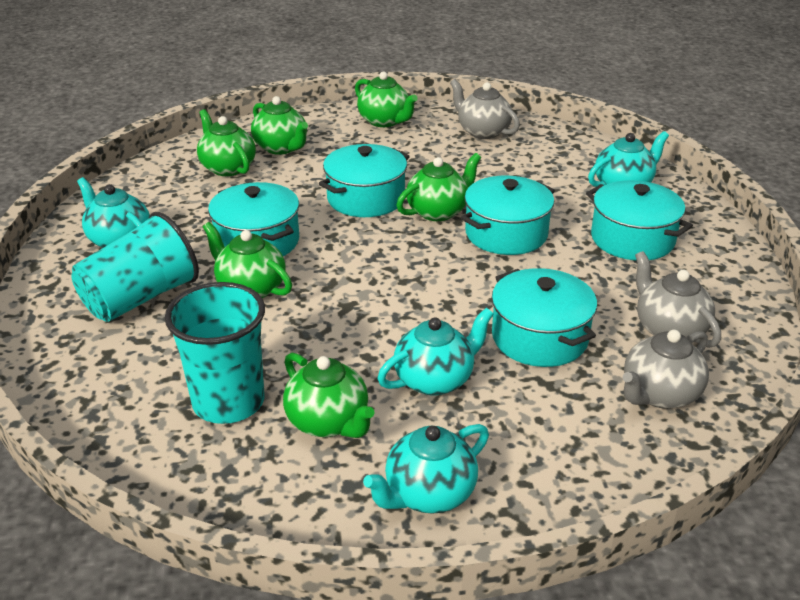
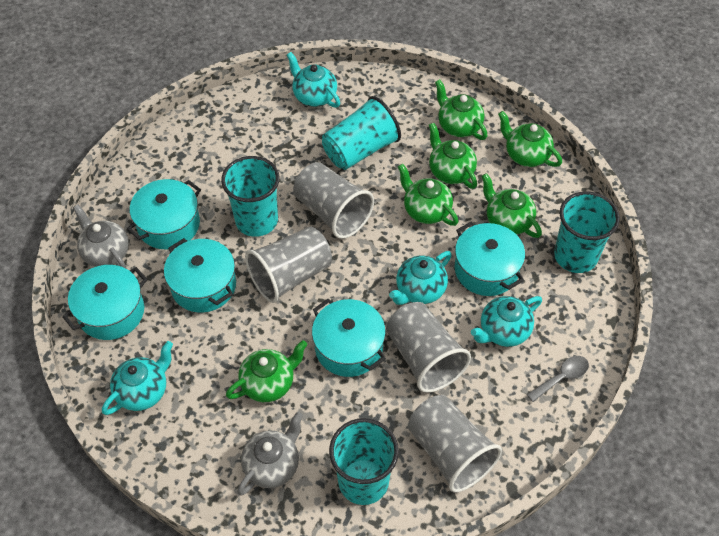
grey cup: none = 0 -> [245,226,332,303] [293,162,374,239] [386,302,471,393] [408,395,502,492] = 4
grey spoon: none = 0 -> [527,356,589,402] = 1
grey teapot: [450,79,520,139] [623,330,709,409] [635,251,721,348] = 3 -> [73,205,129,268] [237,412,303,495] = 2
turquoise cup: [71,212,199,322] [165,282,265,424] = 2 -> [221,156,280,237] [322,96,401,170] [329,418,399,505] [554,191,620,273] = 4

